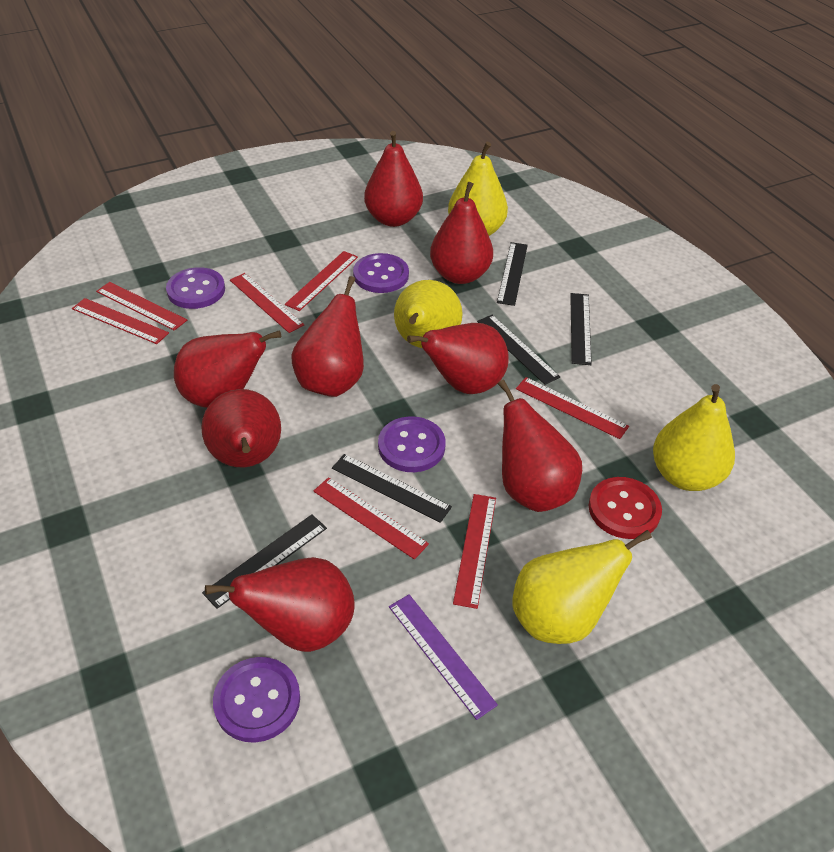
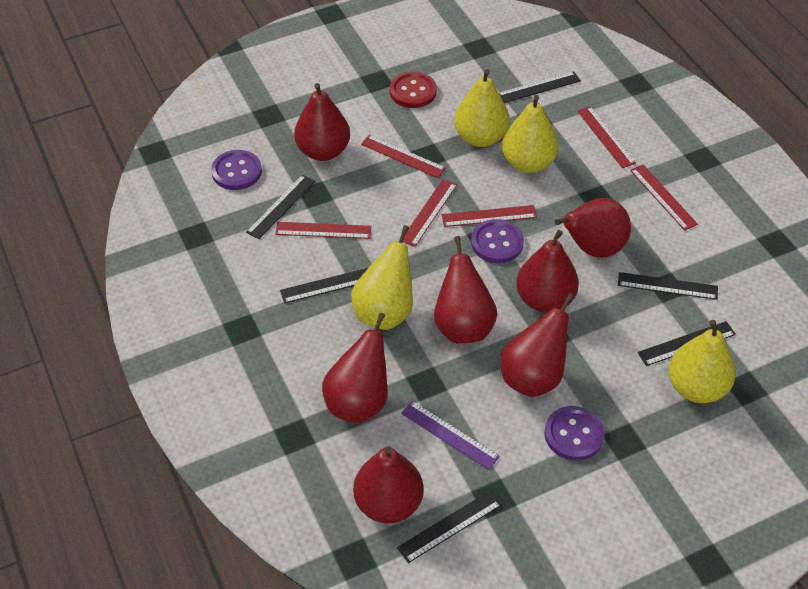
black ruler: [202,514,327,609] [332,454,452,523] [477,315,560,385] [497,242,528,306] [570,293,592,365] = 5 -> [246,175,315,239] [280,268,368,303] [397,491,501,563] [499,71,581,103] [618,272,718,300] [638,321,736,366] = 6
purple button: [166,267,225,309] [213,657,300,743] [353,253,409,293] [378,416,446,472] = 4 -> [211,150,262,190] [471,219,524,263] [544,406,605,461] = 3
red pear: [174,330,281,408] [201,389,281,467] [205,557,355,652] [291,276,364,397] [364,131,423,227] [407,323,508,394] [430,182,493,284] [498,379,582,512] = 8 -> [294,83,350,161] [322,313,388,423] [353,446,424,523] [434,236,497,343] [500,293,574,397] [516,230,579,313] [554,198,631,258] = 7
red ruler: [72,298,169,344] [96,282,187,331] [230,273,304,333] [285,251,358,311] [313,477,429,559] [453,494,496,609] [516,377,629,439] = 7 -> [275,222,372,239] [361,135,446,178] [403,179,457,247] [442,205,537,227] [577,106,636,168] [630,165,698,231] = 6

